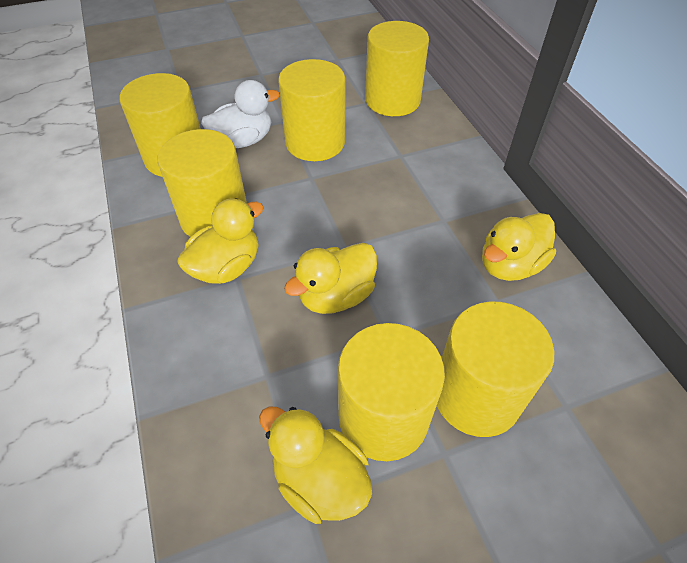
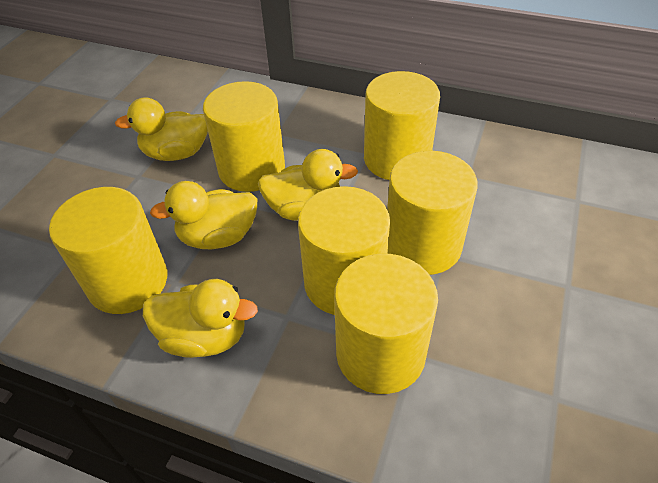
white duck: [201,80,280,148] = 1 -> none = 0

